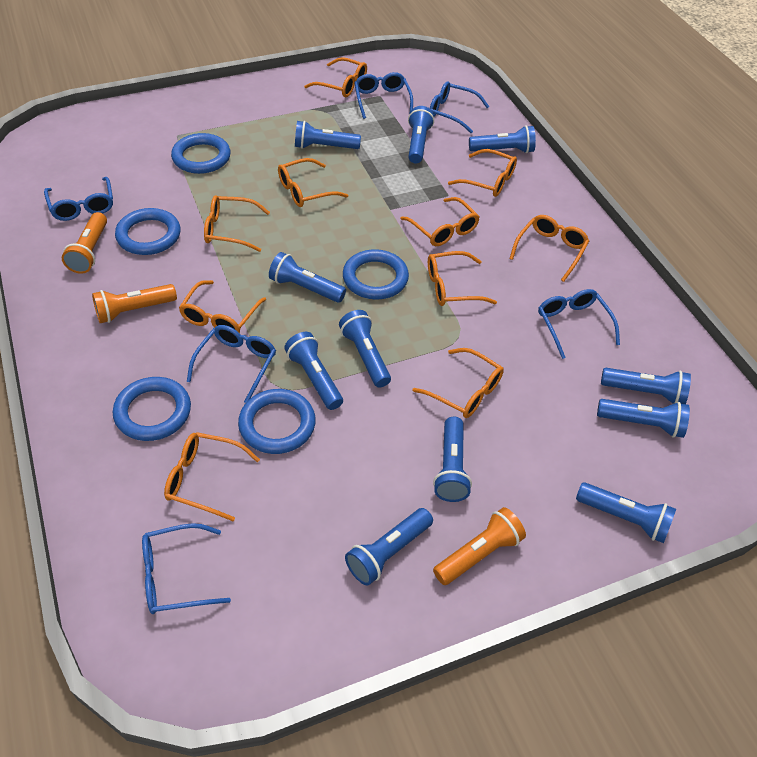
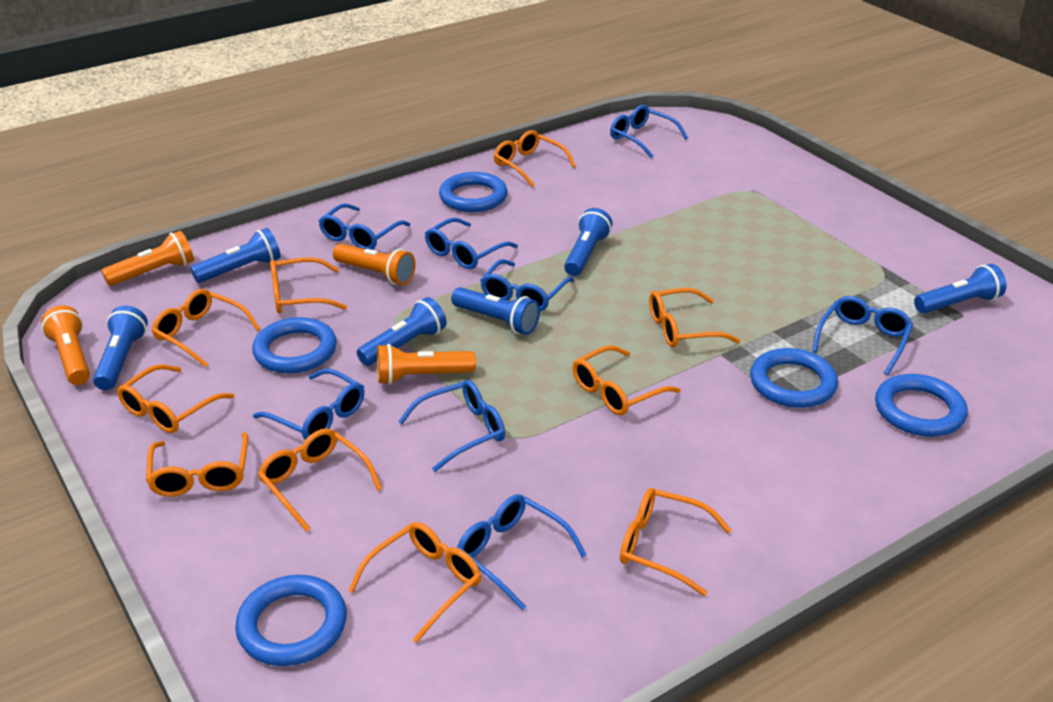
blue flashlight: [269,252,346,303] [284,332,343,410] [295,121,361,149] [339,310,391,388] [345,508,433,585] [408,106,434,164] [433,417,472,502] [469,125,536,153] [576,482,676,543] [597,399,690,438] [601,368,691,404] = 11 -> [93,306,148,390] [190,228,281,283] [357,297,447,366] [451,287,540,335] [564,208,613,276] [914,264,1006,314] = 6
blue glasses: [44,177,113,221] [142,523,231,614] [187,325,276,403] [354,72,413,119] [430,81,489,133] [538,289,620,359] = 6 -> [253,369,364,440] [319,203,410,250] [398,380,505,472] [425,218,518,269] [457,494,586,610] [480,259,574,311] [610,105,688,158] [812,296,913,375] = 8
orange flashlight: [62,212,107,274] [92,284,177,323] [433,507,526,585] = 3 -> [41,305,90,385] [101,231,194,286] [333,244,416,285] [377,344,476,385] = 4

